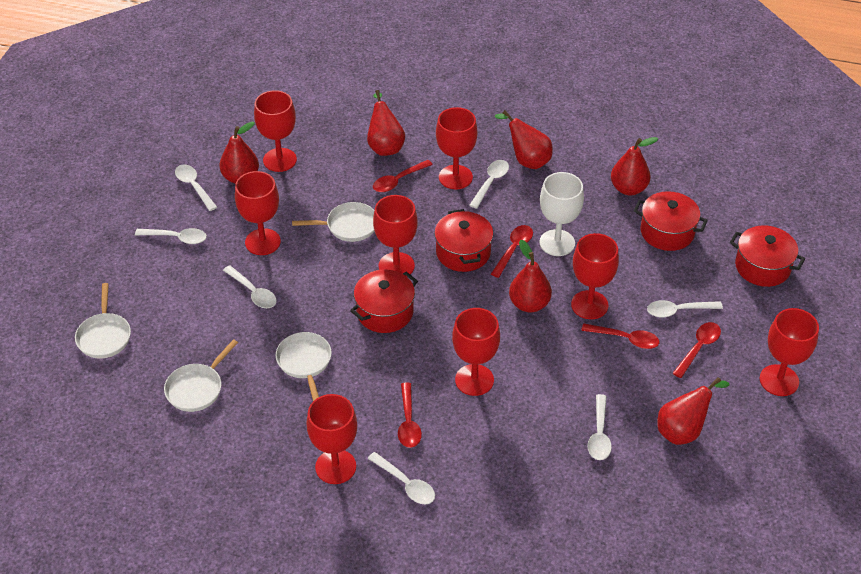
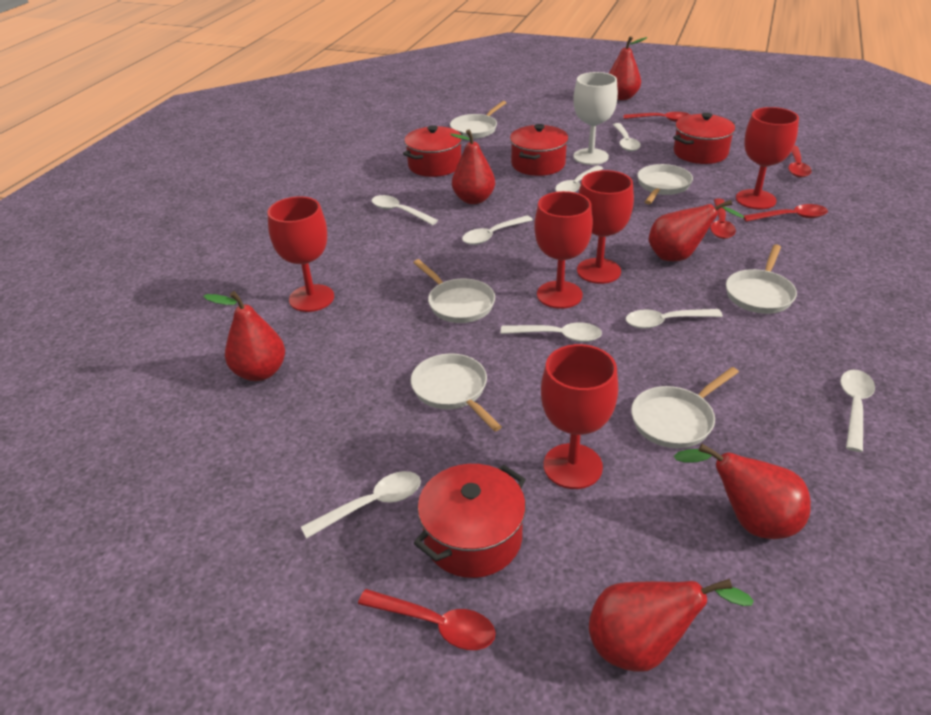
red goblet: [235,171,281,255] [254,90,297,172] [306,394,357,484] [373,195,418,276] [436,107,477,189] [452,308,500,396] [571,233,619,319] [760,308,819,396] = 8 -> [267,196,334,312] [534,191,593,309] [541,344,618,489] [577,170,634,284] [736,107,799,209] = 5
white pan: [75,283,131,359] [164,339,238,412] [276,332,332,401] [292,202,374,242] = 4 -> [411,354,502,431] [413,259,495,323] [450,101,506,139] [631,367,739,448] [637,164,693,204] [726,244,797,314] = 6
white spoon: [135,228,207,244] [175,165,217,211] [223,265,277,308] [368,452,435,504] [469,160,509,209] [587,394,612,460] [647,300,723,318] = 7 -> [301,471,421,539] [372,195,438,225] [462,215,533,245] [500,323,602,342] [555,166,603,192] [613,123,641,152] [625,309,723,329] [840,370,875,452] = 8

